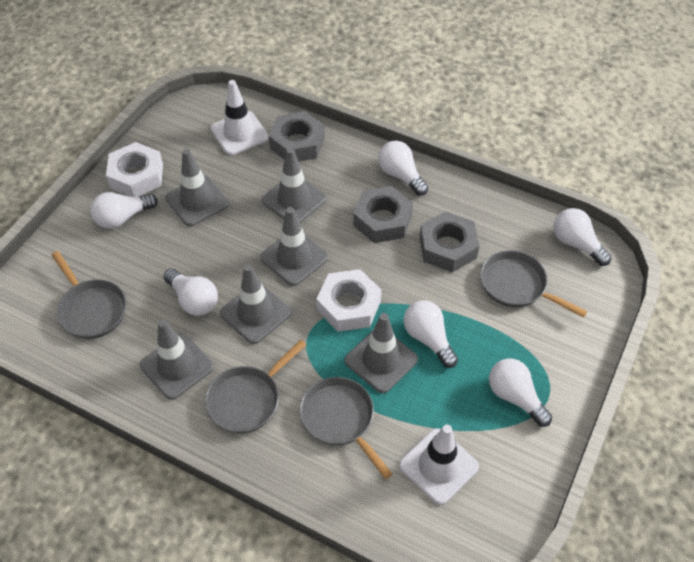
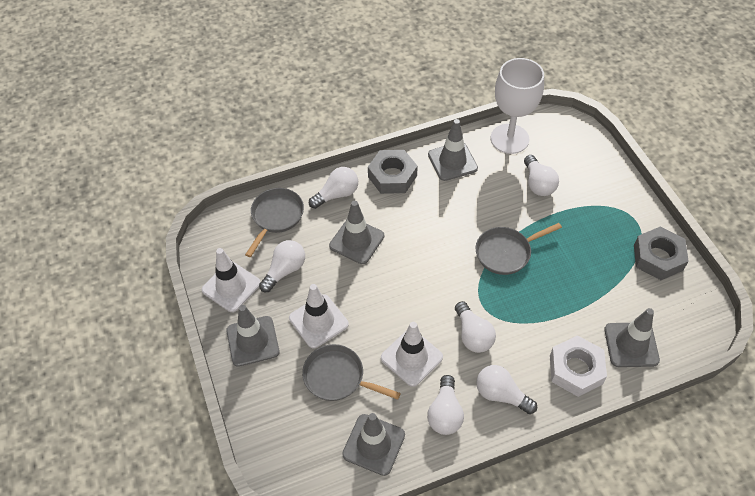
grey nut: [269,111,325,162] [353,186,413,243] [420,211,479,273] = 3 -> [368,150,418,194] [634,227,689,280] = 2
grey pan: [52,251,126,339] [205,340,306,434] [300,377,393,479] [480,250,587,318] = 4 -> [245,188,304,257] [302,344,401,401] [476,223,562,275] = 3
grey traffic cone: [140,319,214,400] [166,149,229,226] [220,264,291,344] [260,207,328,286] [262,148,326,223] [344,313,418,393] = 6 -> [226,305,280,367] [329,201,384,264] [342,413,405,476] [428,119,478,181] [604,308,660,367] = 5
white goblet: none = 0 -> [491,58,544,154] = 1
white nut: [106,142,163,197] [317,269,381,332] = 2 -> [550,335,607,397] = 1
white traffic cone: [210,80,269,155] [399,425,479,505] = 2 -> [202,248,261,312] [289,284,349,348] [381,322,443,387] = 3

